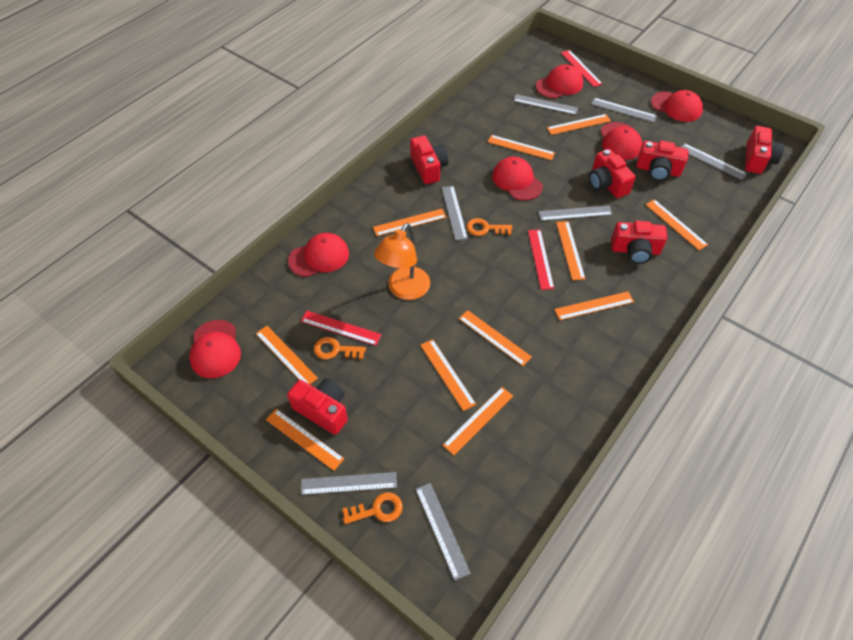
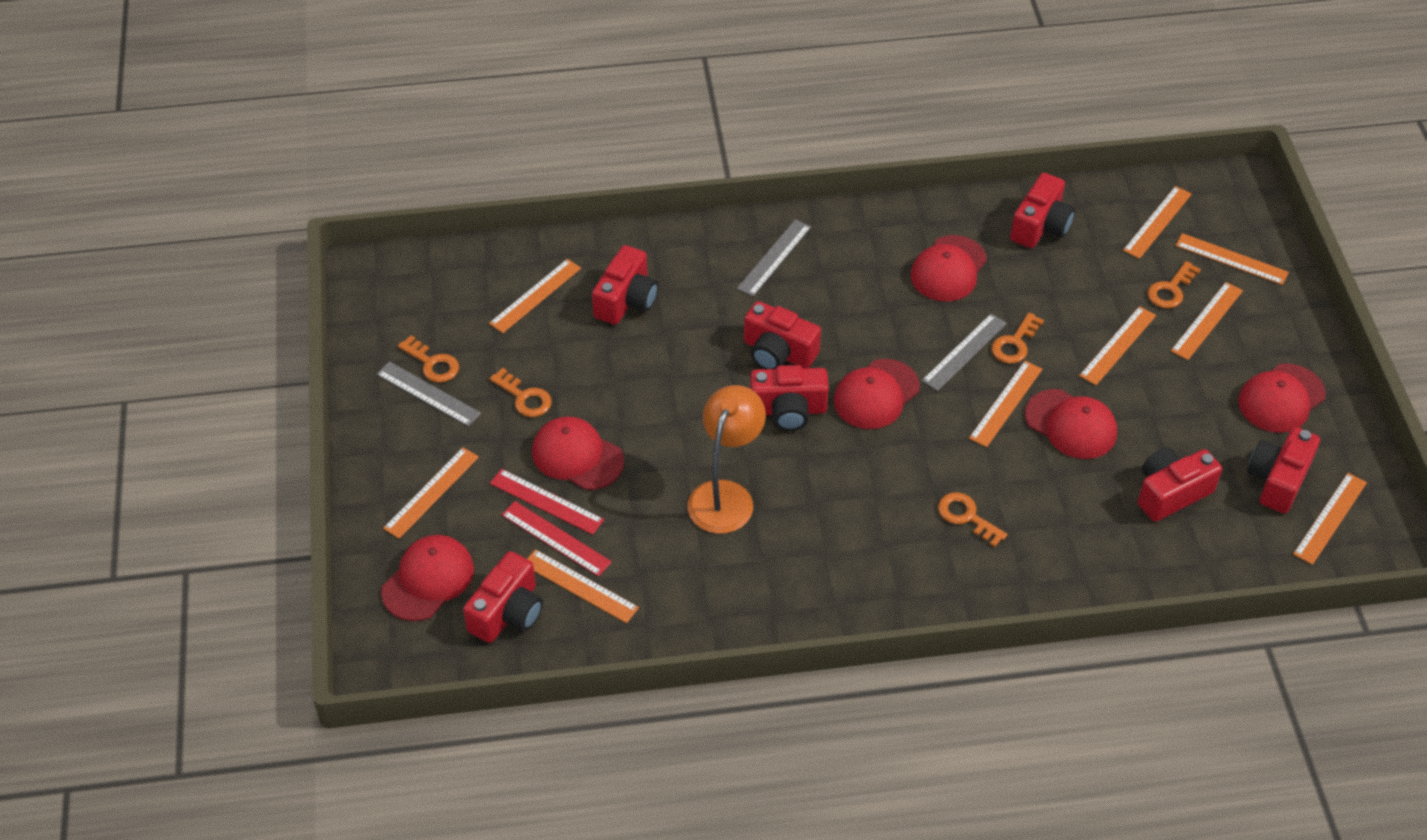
grey ruler: [301,472,397,495] [415,483,471,581] [442,186,468,241] [513,94,578,115] [538,205,613,221] [591,98,657,122] [681,143,747,180] = 7 -> [377,361,481,427] [737,219,811,296] [922,314,1007,391] = 3
orange key: [314,337,366,359] [342,493,403,524] [466,218,512,236] = 3 -> [398,335,459,383] [490,368,552,417] [938,492,1007,547] [991,313,1044,364] [1147,261,1201,309] = 5
orange ruler: [256,326,318,384] [266,409,344,471] [373,209,447,236] [420,339,476,411] [443,387,513,455] [459,310,532,366] [488,135,555,160] [547,114,611,135] [554,292,634,320] [556,221,585,280] [645,199,708,250] = 11 -> [383,447,479,539] [489,259,581,333] [527,549,639,623] [969,361,1043,447] [1079,306,1156,385] [1123,186,1192,259] [1171,282,1243,360] [1175,233,1289,285] [1293,473,1367,565] = 9
red camera: [287,378,348,435] [410,136,448,184] [589,149,635,198] [611,221,667,264] [636,141,689,181] [745,126,784,174] = 6 -> [463,551,543,643] [592,245,658,325] [744,301,821,369] [750,365,829,431] [1010,173,1075,248] [1138,447,1222,522] [1247,427,1320,514] = 7
red ruler: [301,311,382,346] [528,229,554,290] [561,50,603,87] = 3 -> [490,469,604,535] [501,501,612,577] = 2

